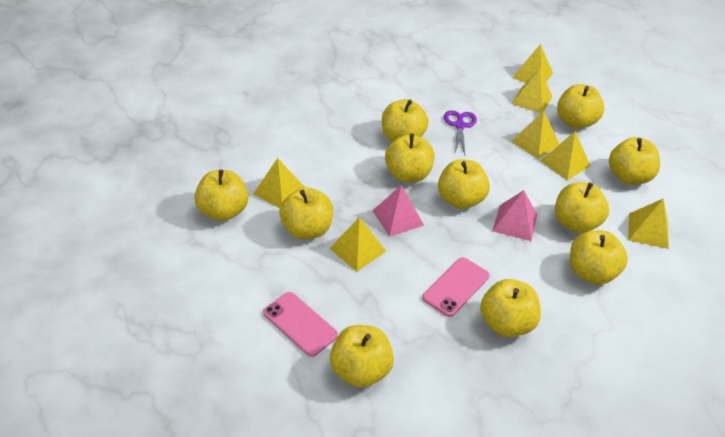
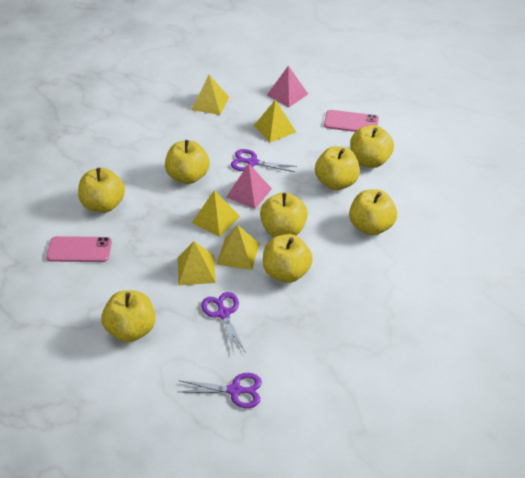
purple scissors: [444,110,477,155] = 1 -> [179,373,262,408] [201,292,246,353] [231,149,297,172] = 3
yellow apple: [194,170,249,221] [279,187,333,239] [330,325,394,388] [382,99,428,142] [385,134,435,182] [438,159,490,209] [480,279,541,337] [555,182,609,233] [557,84,604,129] [570,230,628,285] [609,137,660,185] = 11 -> [78,168,125,213] [101,290,155,342] [165,140,210,184] [260,192,308,237] [263,234,313,283] [315,146,360,190] [349,189,397,235] [350,125,394,168] = 8
yellow pyramid: [253,158,304,208] [329,217,386,272] [511,69,552,113] [511,111,559,159] [513,44,553,83] [540,131,590,180] [628,199,669,249] = 7 -> [178,241,216,286] [192,75,229,115] [192,190,240,237] [216,225,260,270] [254,99,296,143] = 5

